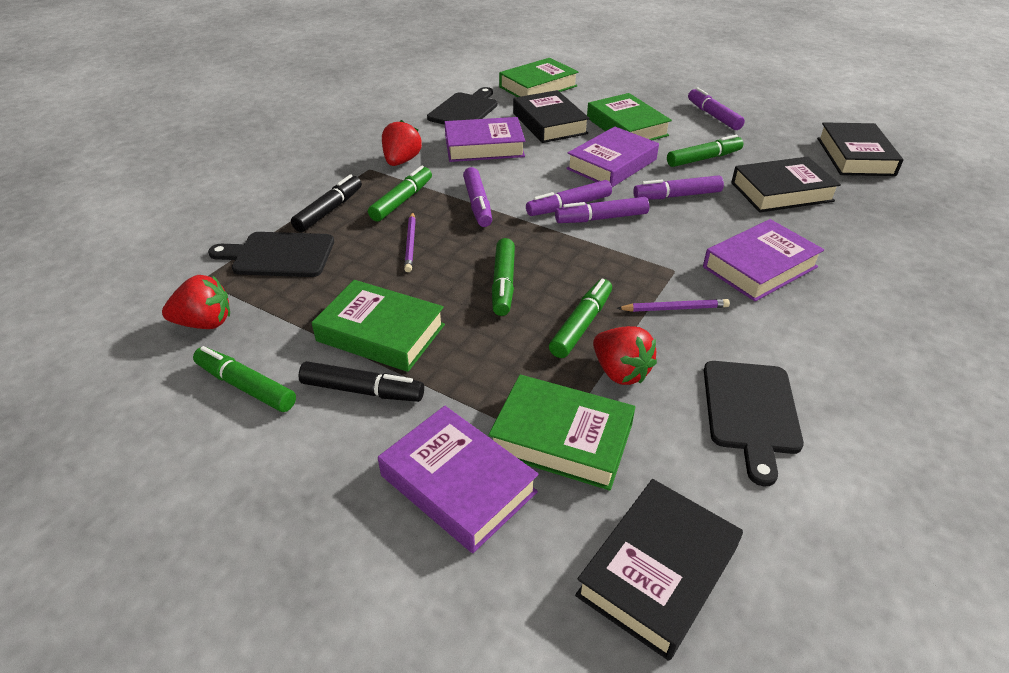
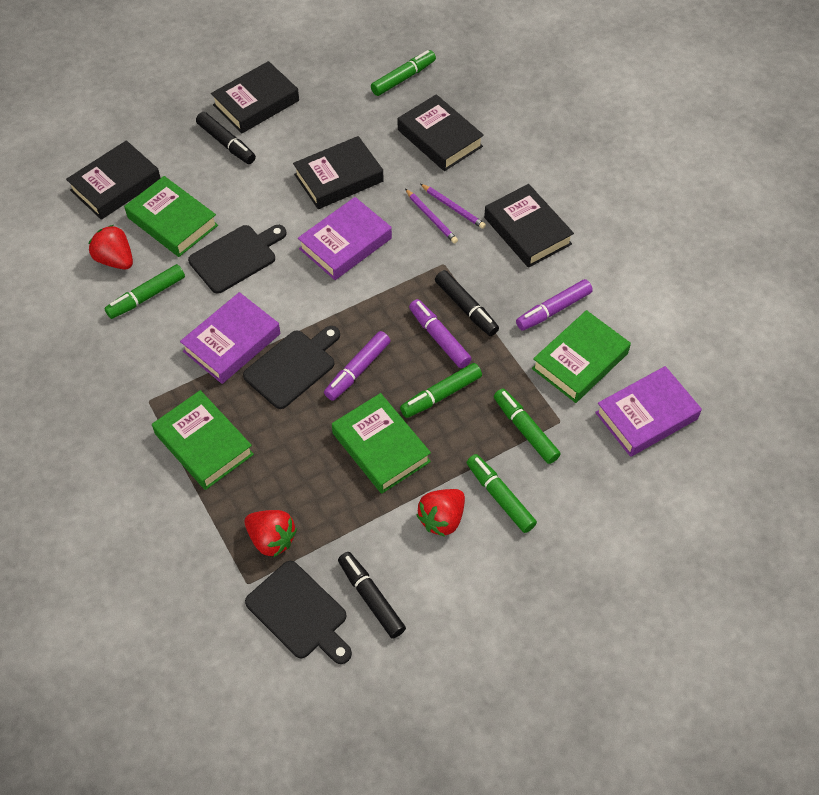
black book: [513,90,590,143] [575,479,743,661] [731,157,841,212] [817,122,903,176] = 4 -> [66,140,160,220] [211,61,299,133] [293,136,384,209] [398,94,484,171] [484,184,574,268] = 5
black marker: [291,174,362,232] [298,361,424,402] = 2 -> [196,112,256,164] [338,552,406,639] [435,270,499,336] = 3
purple book: [378,406,539,553] [445,117,525,162] [566,127,659,187] [703,219,824,302] = 4 -> [180,292,281,384] [298,197,392,280] [595,366,702,457] = 3
purple marker: [463,167,492,227] [526,180,612,216] [555,197,649,223] [633,175,724,200] [688,87,745,130] = 5 -> [324,331,391,401] [409,299,472,368] [516,279,593,331] = 3

